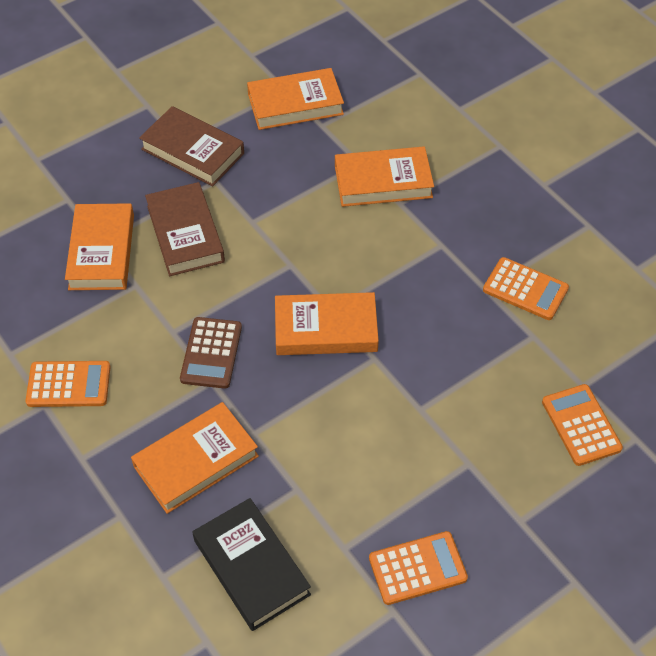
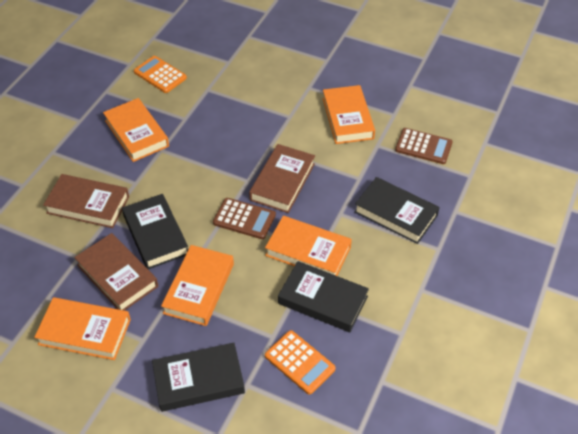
black book: [192,498,311,631] = 1 -> [122,194,188,269] [152,343,245,412] [278,261,369,332] [354,177,440,244] = 4
brown book: [139,106,244,187] [145,182,225,276] = 2 -> [43,174,129,228] [74,233,158,311] [249,144,315,213] = 3
brown calculator: [180,317,242,389] = 1 -> [213,198,276,239] [395,128,453,164] = 2
orange calculator: [25,361,111,407] [369,531,468,605] [483,257,569,320] [542,384,623,466] = 4 -> [134,56,187,93] [265,330,336,395] = 2

